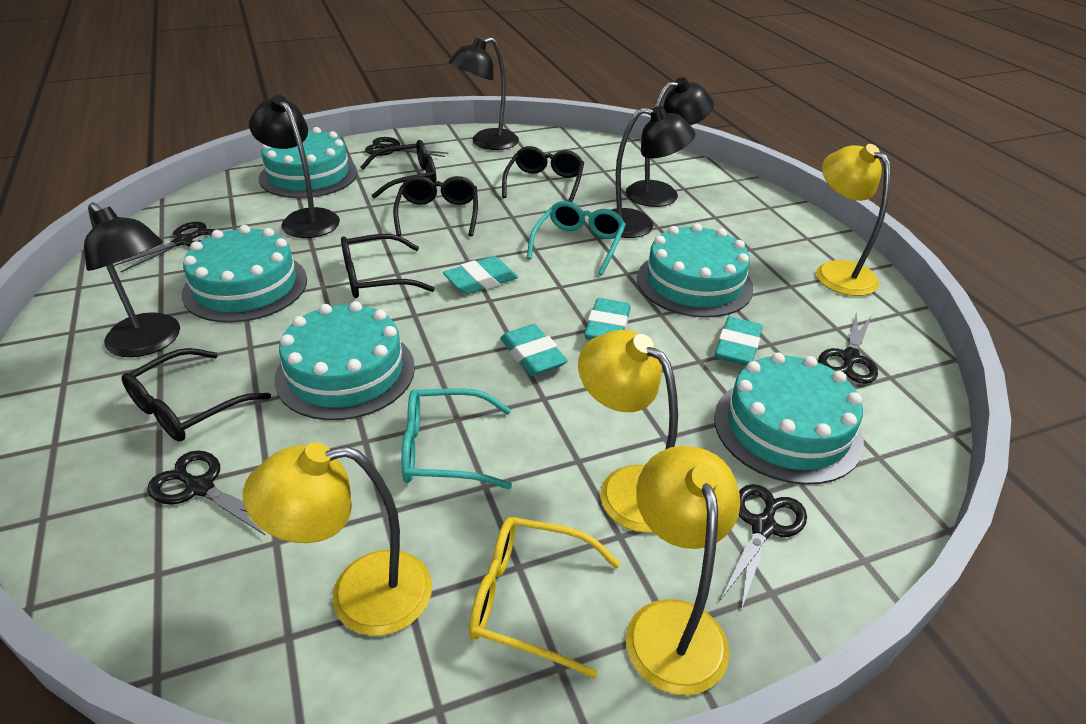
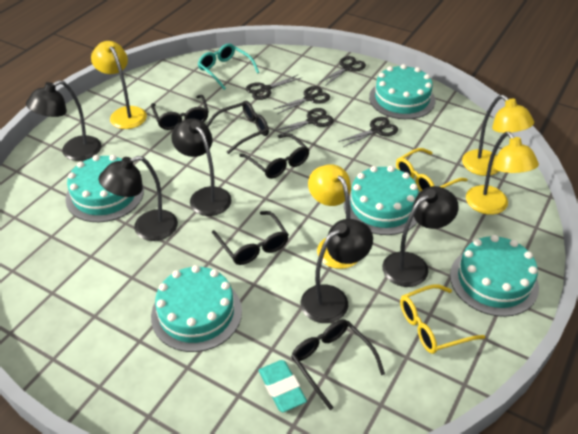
turquoise eraser: [443,256,518,295] [500,324,568,376] [584,298,631,340] [715,317,763,366] = 4 -> [259,360,307,412] = 1
turquoise glasses: [401,388,512,489] [527,201,626,275] = 2 -> [198,43,259,90] = 1
yellow glasses: [469,517,621,679] = 1 -> [396,148,468,192] [400,284,485,354] = 2

